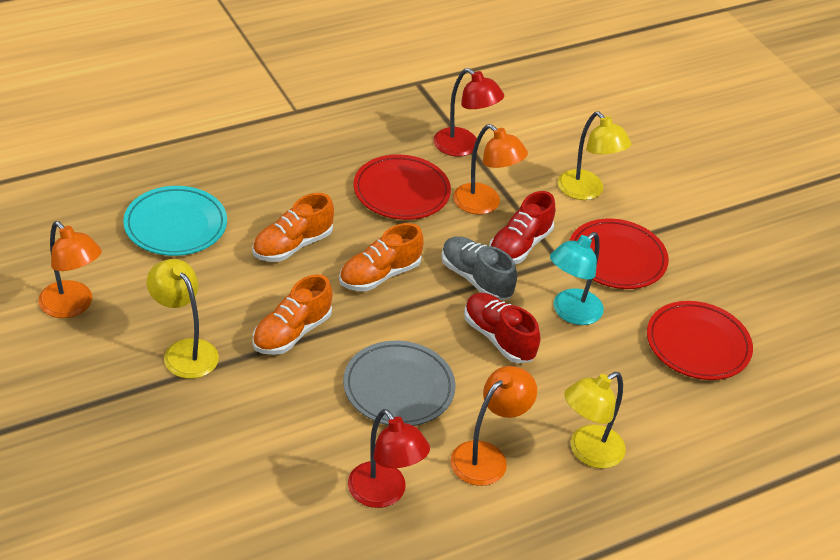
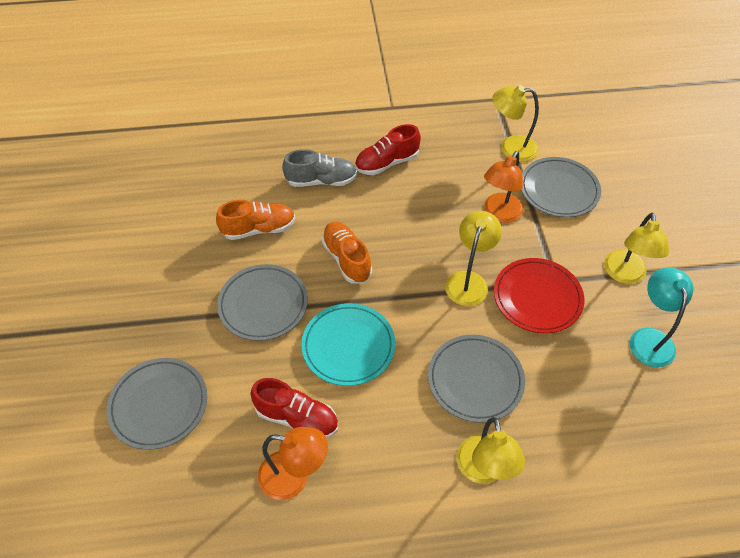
grey plate: [343,341,456,426] = 1 -> [107,358,207,450] [217,264,308,341] [428,335,525,423] [521,157,601,217] = 4
orange lamp: [38,221,102,318] [450,366,537,486] [453,124,528,215] = 3 -> [258,427,328,500] [484,151,524,223] = 2
orange shoe: [252,193,334,262] [253,274,332,355] [339,223,423,291] = 3 -> [216,200,296,240] [321,222,372,284] = 2
red lamp: [348,409,430,508] [433,68,504,157] = 2 -> none = 0
red plate: [353,154,451,220] [569,219,669,289] [647,301,753,380] = 3 -> [494,258,584,333] = 1
yellow lamp: [147,259,219,379] [558,112,632,200] [564,372,626,469] = 3 -> [445,211,502,306] [456,417,525,484] [492,85,539,162] [604,212,669,284] = 4

